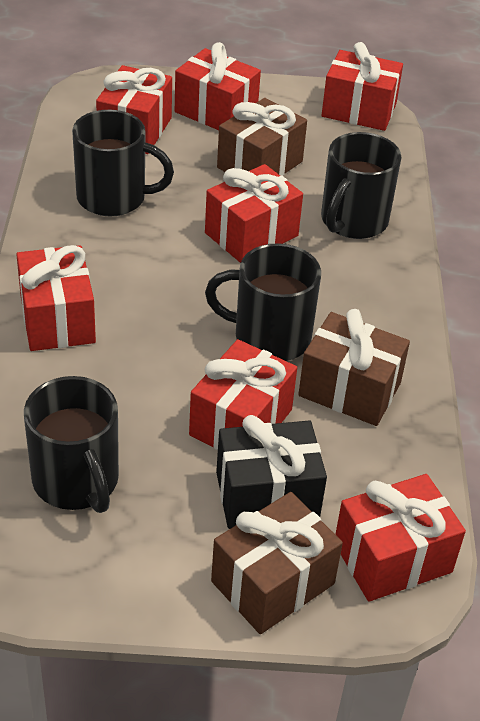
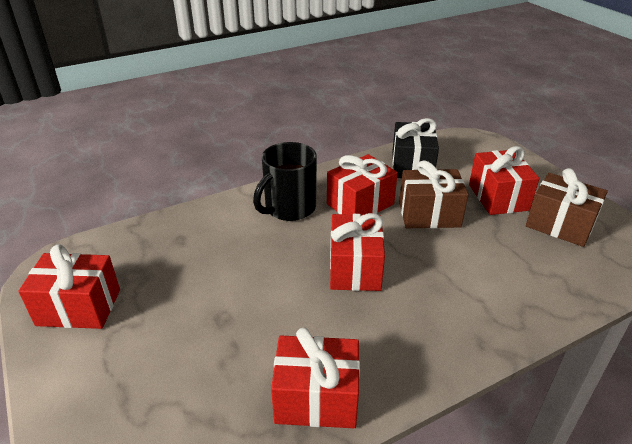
black mug: [24,376,119,513] [72,110,174,217] [205,243,321,361] [321,132,402,239] = 4 -> [253,142,317,221] = 1
brown gift: [211,492,343,634] [217,98,307,176] [298,309,410,426] = 3 -> [399,160,468,228] [526,168,608,247] = 2
red gift: [16,245,96,351] [96,65,172,154] [175,42,261,130] [189,339,297,450] [205,164,303,263] [322,42,403,131] [335,474,466,602] = 7 -> [18,244,120,329] [271,327,360,428] [327,154,398,215] [330,213,385,291] [469,146,540,215] = 5

